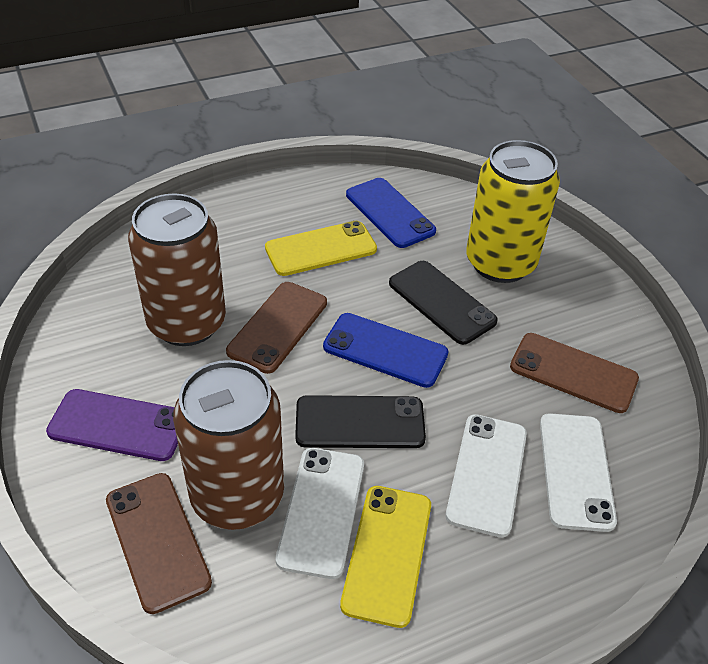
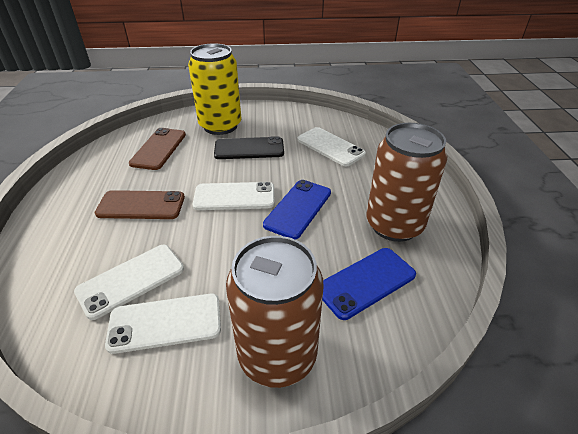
black phone: [295,395,426,448] [389,261,498,345] = 2 -> [214,136,284,159] = 1
brown phone: [106,473,212,614] [226,282,327,374] [510,333,639,413] = 3 -> [95,190,185,219] [129,128,186,170] = 2
purple phone: [46,389,178,461] = 1 -> none = 0
white phone: [276,448,364,579] [446,414,527,537] [540,413,617,532] = 3 -> [74,245,184,320] [105,293,221,354] [193,182,275,210] [297,127,366,166] = 4
yellow phone: [265,221,377,276] [340,486,431,628] = 2 -> none = 0

